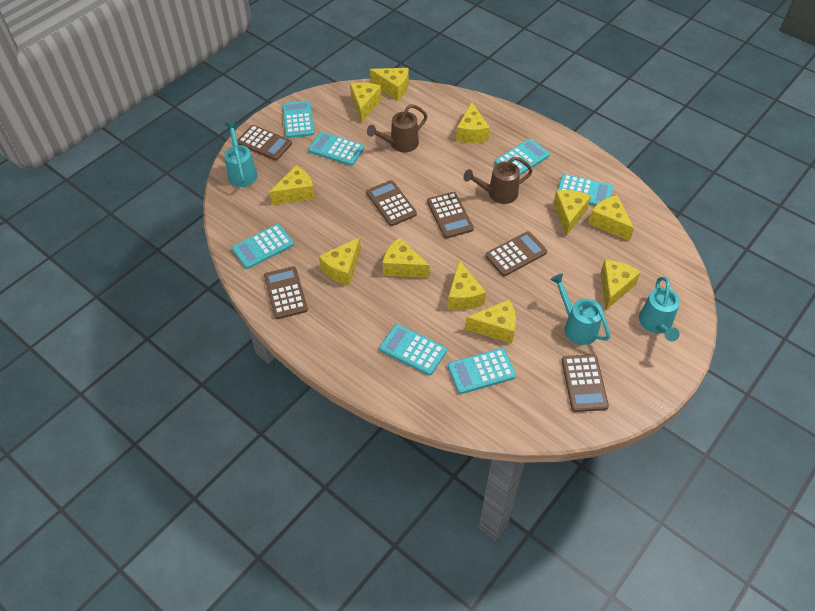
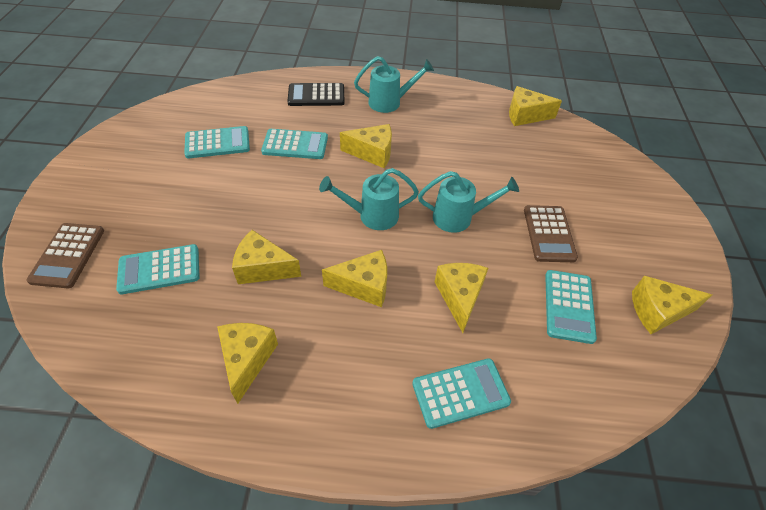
black calculator: none = 0 -> [288,83,345,106] = 1
brown calculator: [237,125,292,161] [264,266,308,319] [366,180,417,226] [427,192,474,238] [486,231,547,276] [561,354,609,412] = 6 -> [26,223,104,288] [524,205,578,262] = 2
brown watering can: [367,104,427,152] [463,157,533,204] = 2 -> none = 0
turquoise calculator: [232,224,294,269] [282,100,314,138] [308,132,364,166] [379,324,447,375] [448,348,516,394] [495,139,550,175] [558,174,613,206] = 7 -> [116,244,200,294] [184,126,250,158] [261,129,328,159] [412,358,511,429] [545,270,597,344] = 5
yellow cheese: [269,165,315,205] [319,237,361,285] [350,82,381,123] [370,68,409,100] [383,237,430,278] [448,260,486,310] [456,102,490,143] [465,300,516,343] [553,190,591,236] [588,195,634,241] [601,260,641,310] = 11 -> [217,323,278,404] [232,230,301,284] [322,250,387,307] [340,124,392,168] [435,263,488,333] [509,86,562,126] [632,276,712,334] = 7

